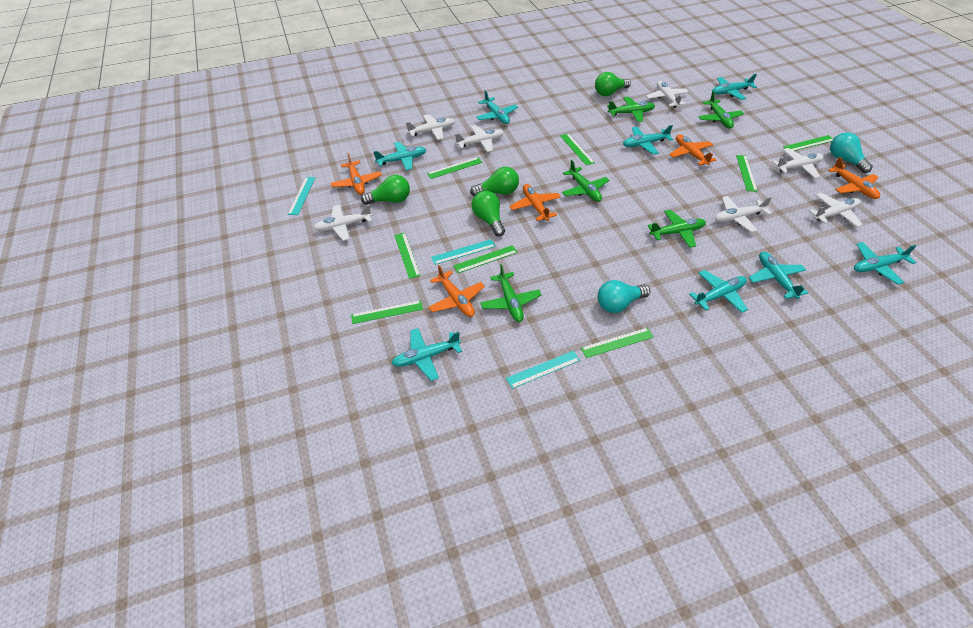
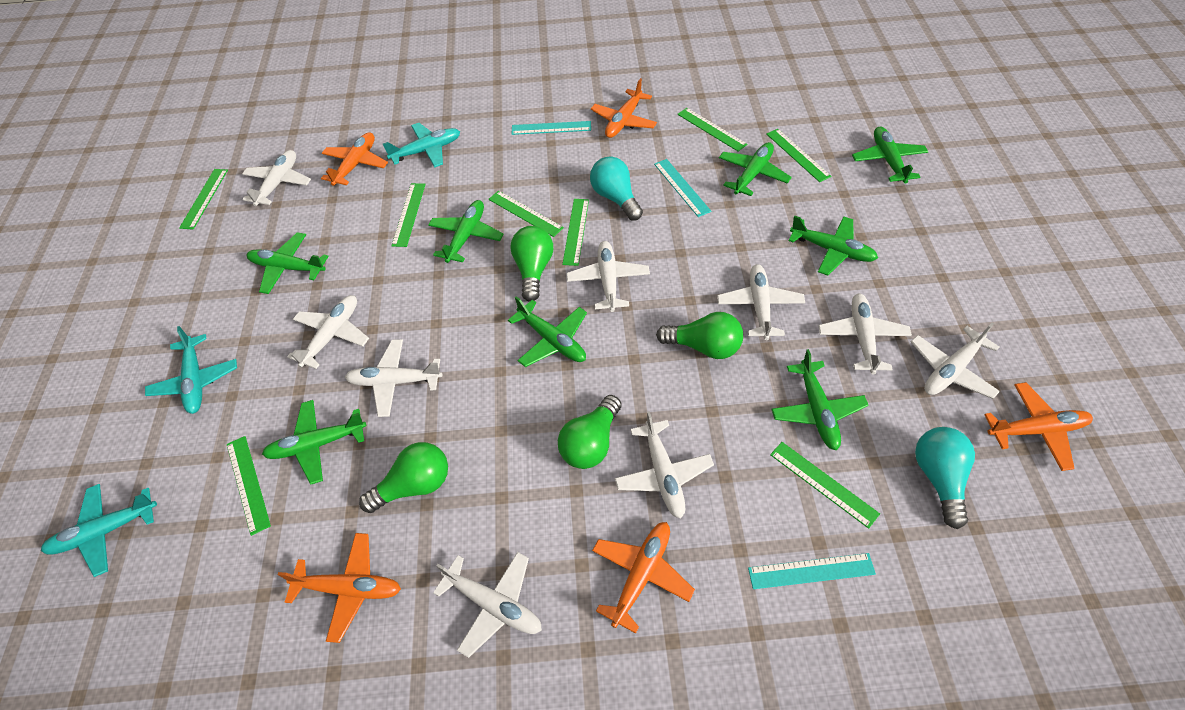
green plane: [480,264,541,322] [562,160,609,202] [607,97,655,122] [648,210,706,248] [698,91,744,129] = 5 -> [247,232,329,294] [262,400,366,485] [428,200,504,263] [508,296,587,367] [719,142,792,196] [771,349,869,450] [788,215,878,276] [852,127,928,184] = 8
turquoise plane: [374,142,426,171] [391,328,462,381] [476,90,518,124] [623,125,673,155] [689,270,748,313] [712,74,757,100] [748,252,808,299] [854,242,917,285] = 8 -> [41,484,157,577] [145,326,237,414] [383,123,460,168] = 3
white plane: [314,204,372,241] [406,114,455,140] [455,125,504,152] [646,81,689,108] [714,196,772,232] [772,148,824,178] [808,193,863,227] = 7 -> [242,150,311,206] [287,295,369,369] [345,339,442,417] [433,552,542,658] [566,241,650,312] [615,411,714,519] [717,264,805,340] [818,294,912,375] [911,322,1000,399] = 9

